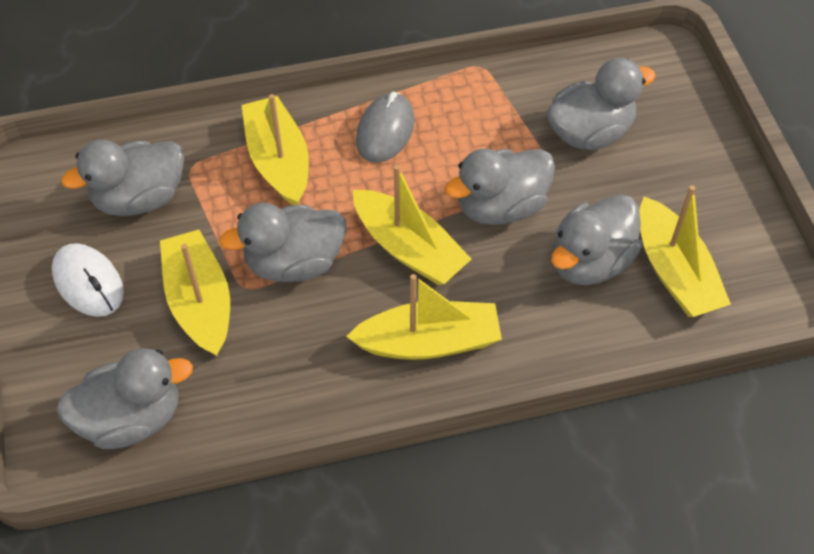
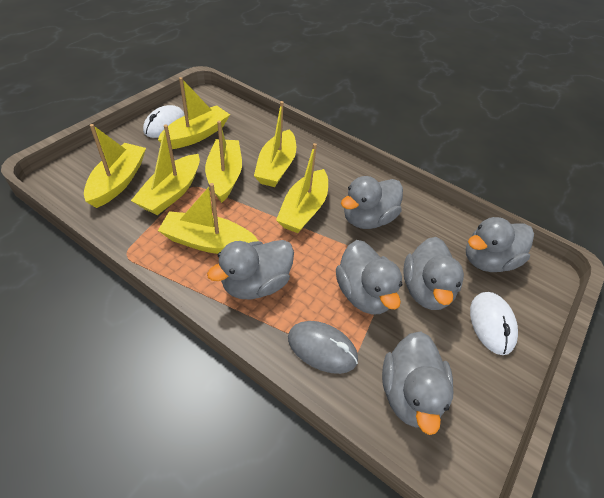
white mouse: [52,243,124,317] = 1 -> [143,105,185,138] [470,292,518,355] = 2
yellow boat: [160,230,230,356] [241,94,309,205] [346,274,502,360] [353,165,471,285] [639,185,731,317] = 5 -> [84,124,146,208] [131,125,200,215] [158,77,230,149] [158,183,259,254] [205,121,242,203] [254,101,296,187] [276,143,328,233] = 7

